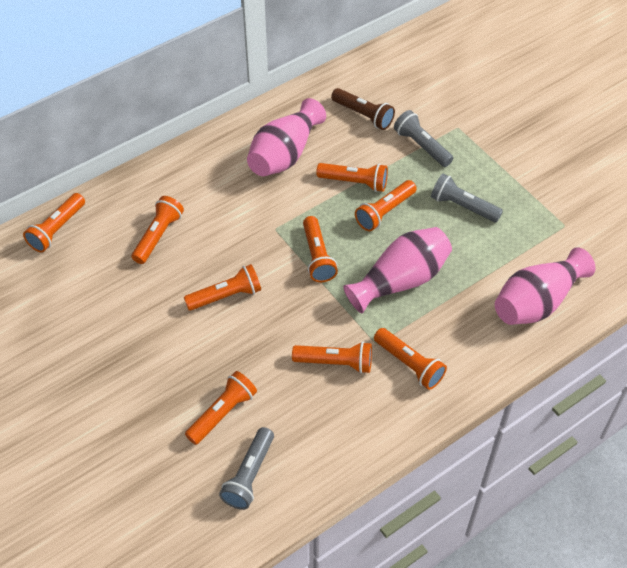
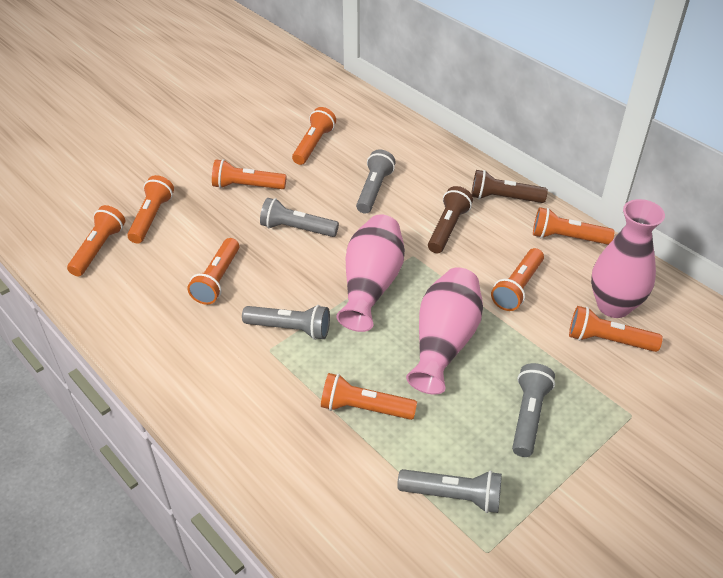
brown flashlight: [331,88,395,130] = 1 -> [428,186,473,253] [471,170,548,203] = 2
grey flashlight: [219,427,274,510] [394,110,453,167] [431,174,503,222] = 3 -> [242,305,330,340] [260,198,339,237] [356,149,396,214] [397,469,502,513] [512,363,555,457] = 5

